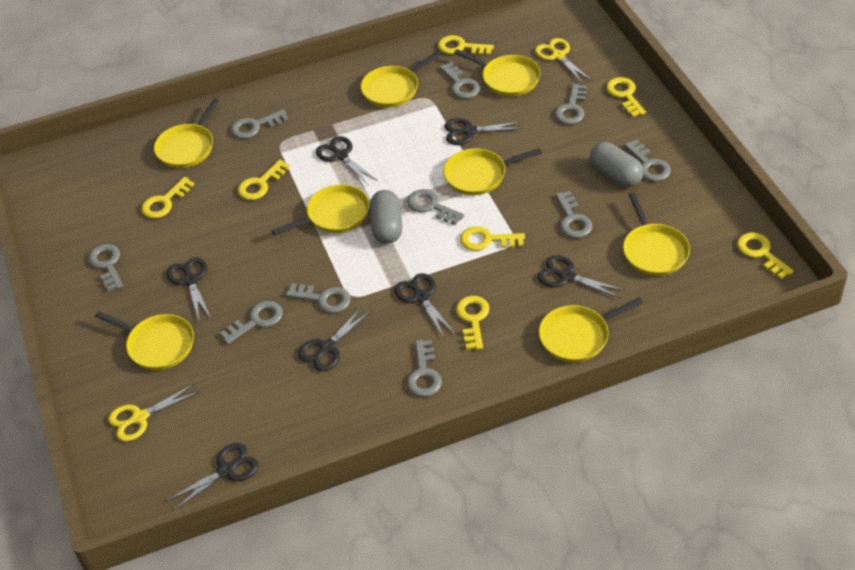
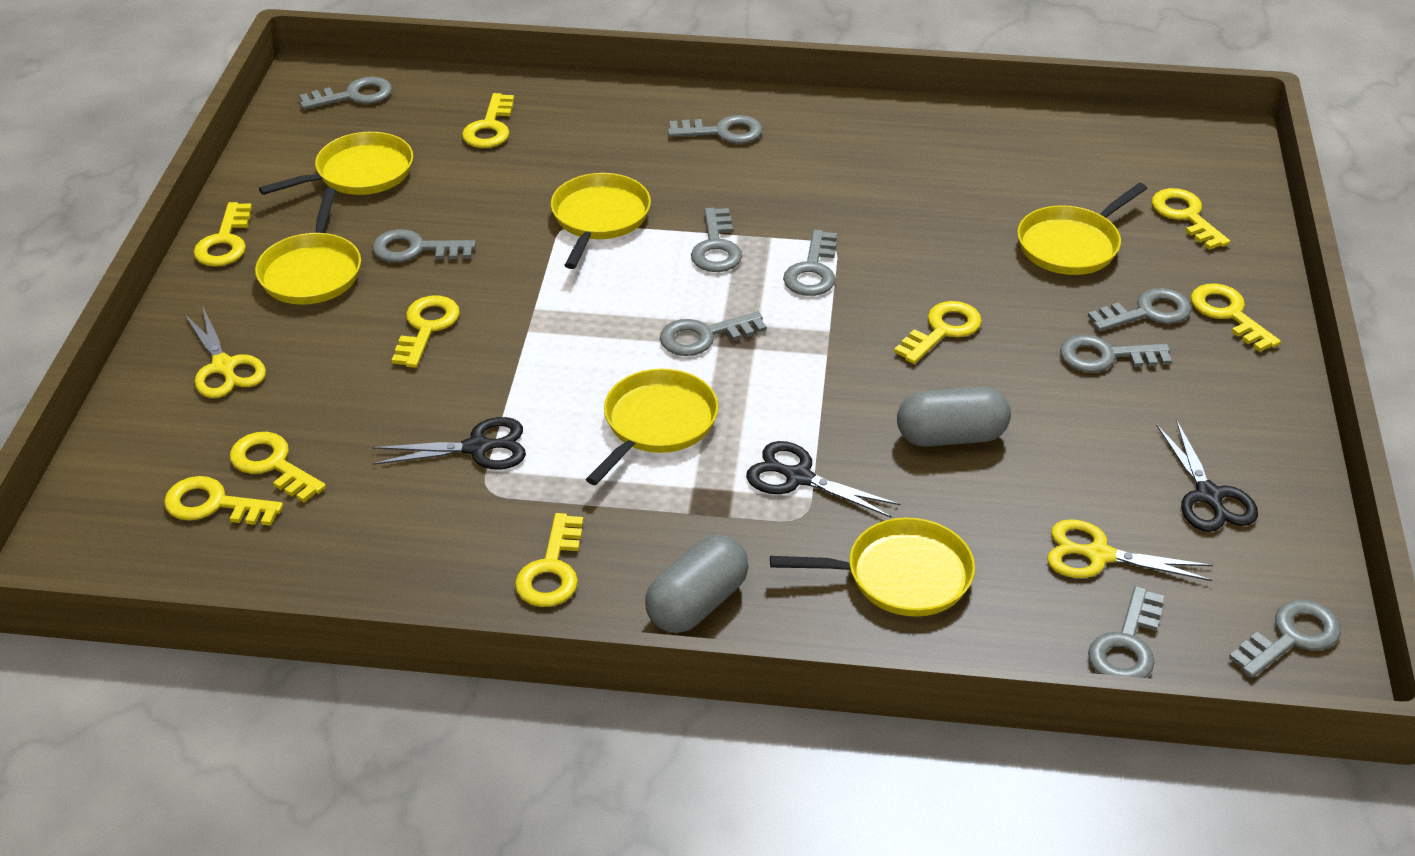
black scissors: [166,443,259,511] [167,258,211,320] [298,306,371,372] [316,136,378,186] [394,273,455,338] [444,118,523,145] [538,255,624,298] = 7 -> [372,417,526,469] [746,441,900,518] [1156,420,1258,532] = 3
yellow key: [141,177,195,218] [238,160,290,200] [438,35,494,55] [456,296,490,350] [460,226,525,251] [606,77,646,117] [737,232,794,279] = 7 -> [164,476,283,526] [193,202,252,267] [230,432,326,502] [392,296,460,368] [462,93,514,148] [515,513,584,607] [894,301,982,364] [1152,188,1230,250] [1191,283,1281,352] = 9
yellow pan: [95,311,194,370] [154,98,220,168] [272,184,369,235] [361,51,441,107] [444,148,542,195] [454,49,540,96] [539,297,643,362] [623,193,690,276] = 8 -> [255,188,361,305] [259,132,413,195] [551,173,651,269] [586,369,718,485] [770,518,975,616] [1017,183,1147,275] = 6

